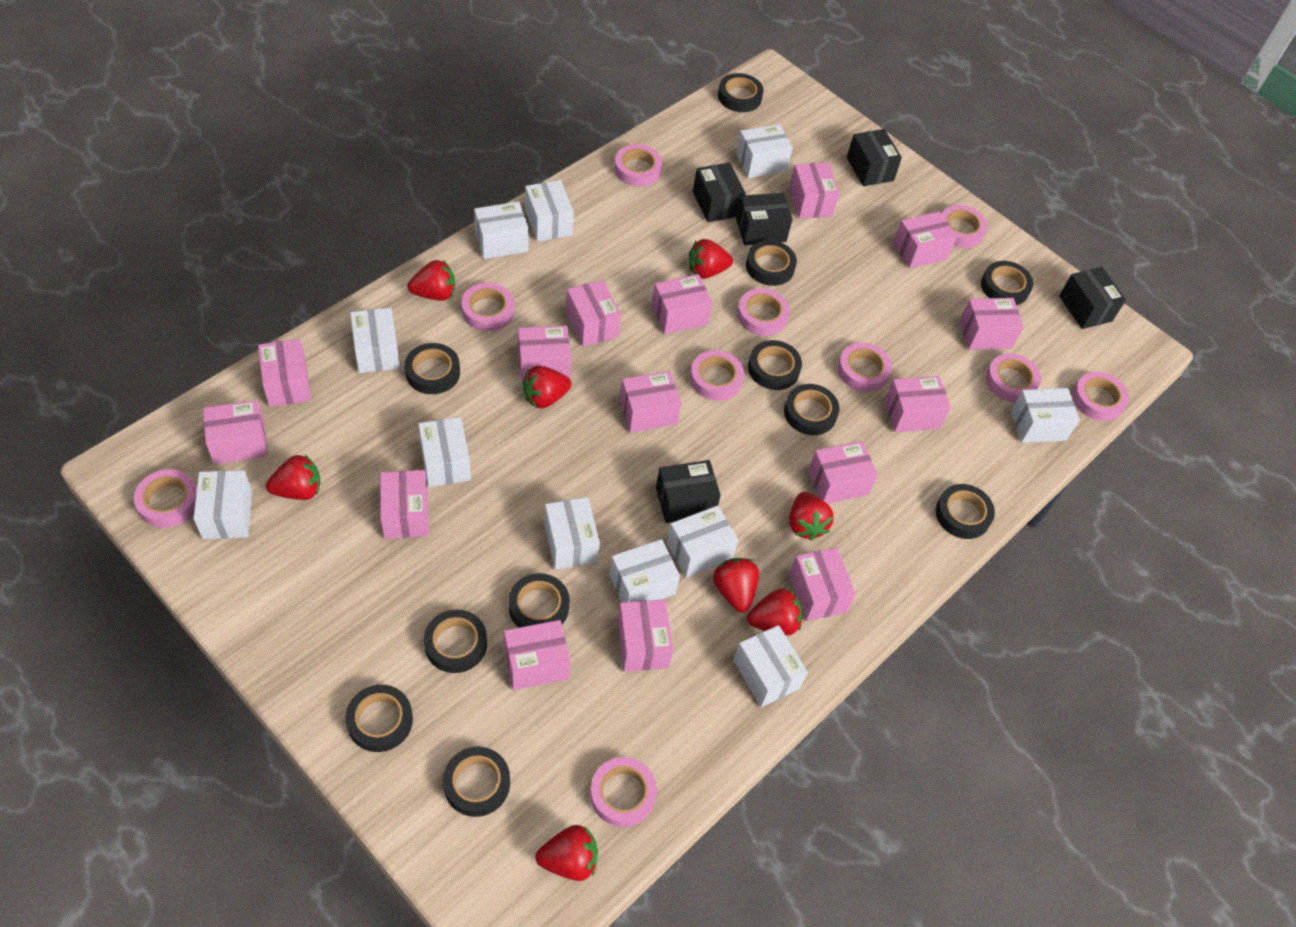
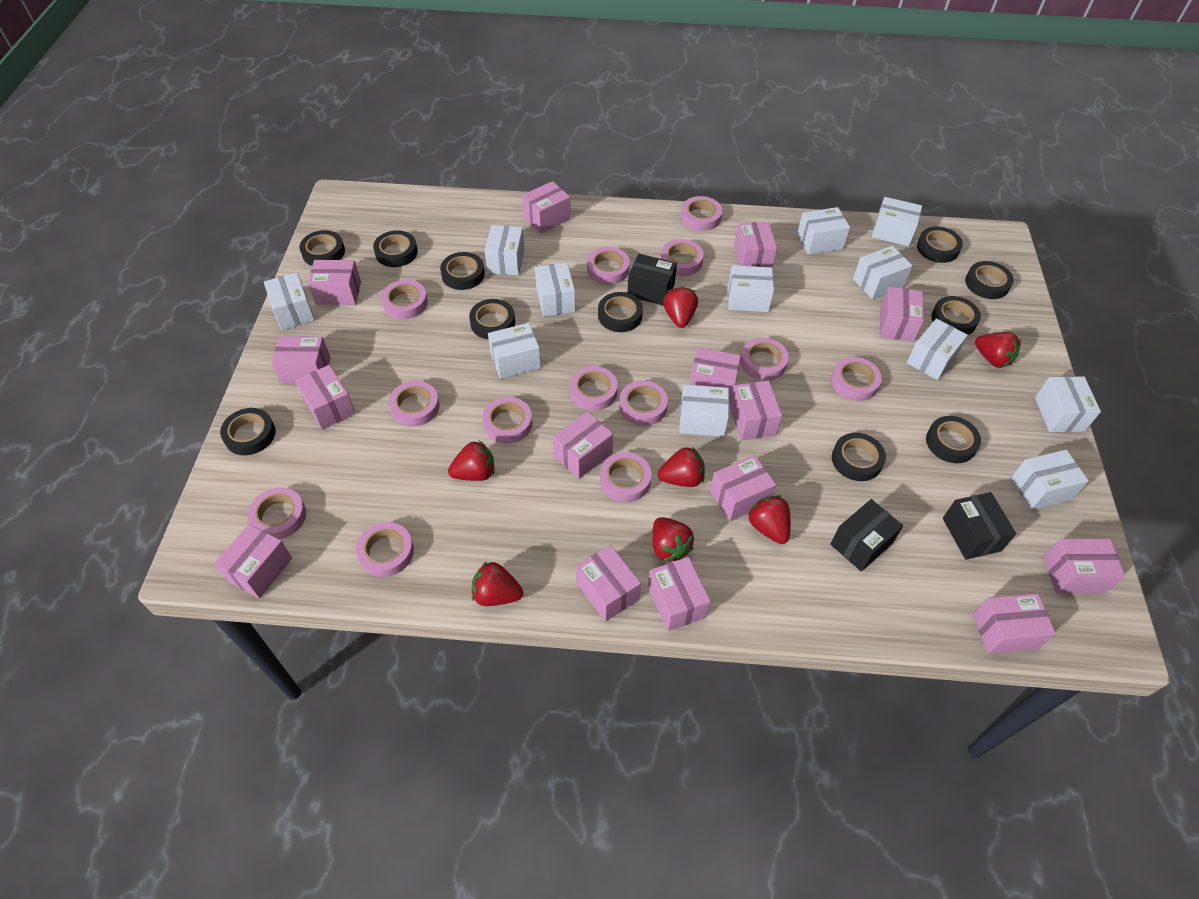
black box: [656,460,721,523] [693,163,745,222] [736,193,792,245] [847,129,902,186] [1059,267,1126,329] = 5 -> [628,254,677,306] [831,499,903,572] [943,492,1016,560] = 3
pink tape: [134,469,197,528] [461,283,514,331] [590,757,657,827] [614,144,662,186] [690,350,744,401] [737,288,790,336] [838,343,892,392] [942,205,987,248] [986,353,1041,402] [1073,372,1129,421] = 10 -> [248,487,306,539] [356,522,414,577] [381,280,428,319] [389,381,440,427] [482,397,532,444] [570,366,618,411] [587,247,630,284] [600,452,652,502] [619,380,668,426] [661,239,704,276] [681,196,722,231] [740,338,789,381] [831,357,882,401] = 13
red strawberry: [266,455,320,500] [407,260,455,301] [522,366,572,409] [535,825,598,881] [689,239,733,279] [713,558,759,612] [747,588,802,635] [789,492,834,541] = 8 -> [448,441,495,481] [472,561,523,606] [652,517,694,561] [658,447,705,487] [663,287,698,328] [747,495,791,544] [975,332,1021,368] = 7
white box: [193,470,252,539] [350,308,400,373] [418,417,471,487] [474,201,529,259] [525,180,574,242] [544,497,600,570] [609,539,680,602] [667,505,738,577] [734,625,808,707] [736,124,793,178] [1011,388,1080,443] = 11 -> [264,272,315,330] [485,225,525,275] [488,323,541,379] [535,262,575,317] [679,384,729,437] [728,265,774,312] [797,207,850,255] [853,246,912,299] [872,197,922,246] [907,319,968,380] [1011,450,1089,510] [1035,376,1101,432] = 12

